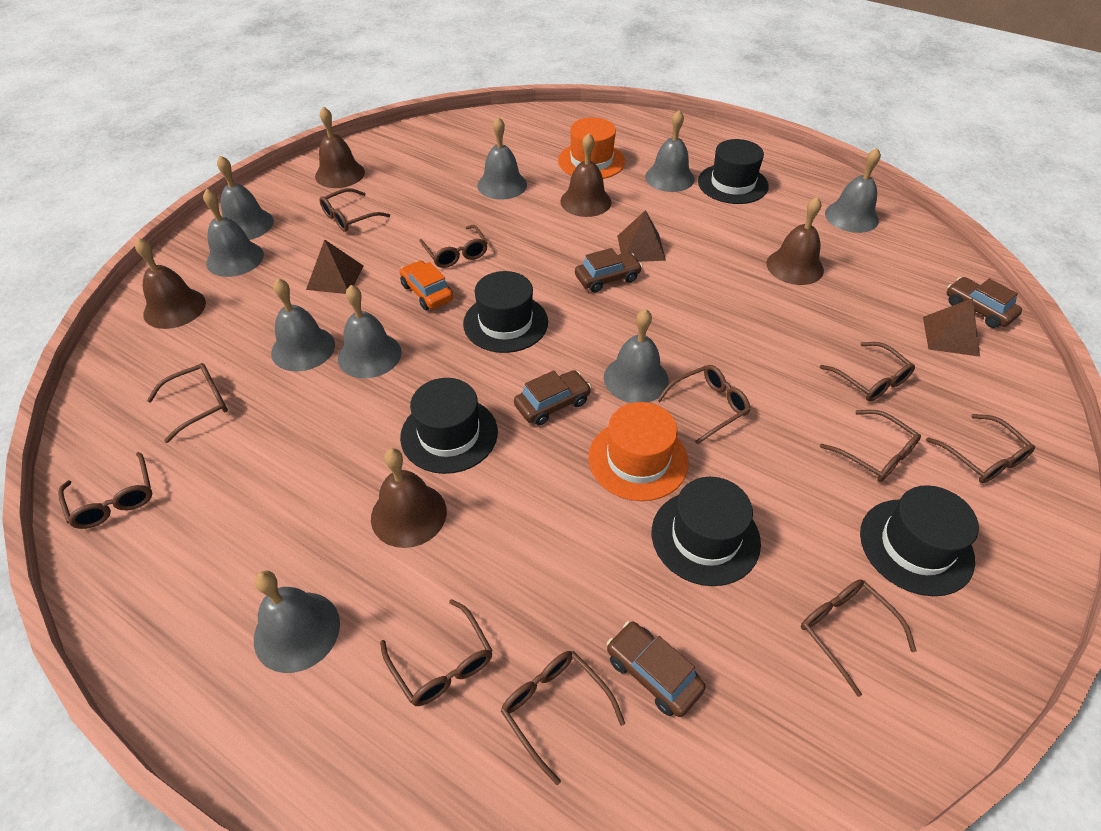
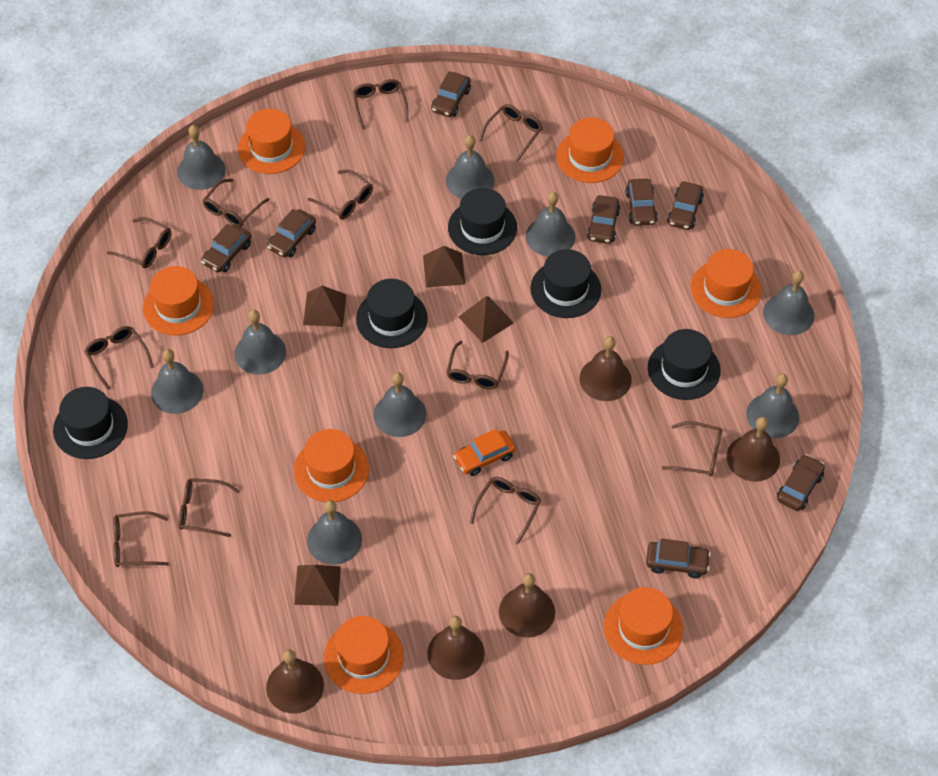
brown car: [514,370,591,425] [575,248,642,293] [607,621,706,717] [947,277,1022,328] = 4 -> [201,224,251,273] [267,209,316,257] [431,71,471,117] [587,195,620,244] [625,179,658,226] [646,538,711,578] [667,182,704,230] [777,454,825,511] = 8
brown pyramid: [306,239,364,294] [617,210,666,262] [923,298,980,357] = 3 -> [294,565,341,606] [303,286,347,327] [423,246,465,287] [459,296,514,343] = 4
orange hat: [558,117,625,179] [588,402,688,501] = 2 -> [143,266,214,336] [238,109,305,174] [294,429,369,502] [324,616,404,694] [556,117,624,183] [604,587,683,665] [690,249,761,318] = 7

